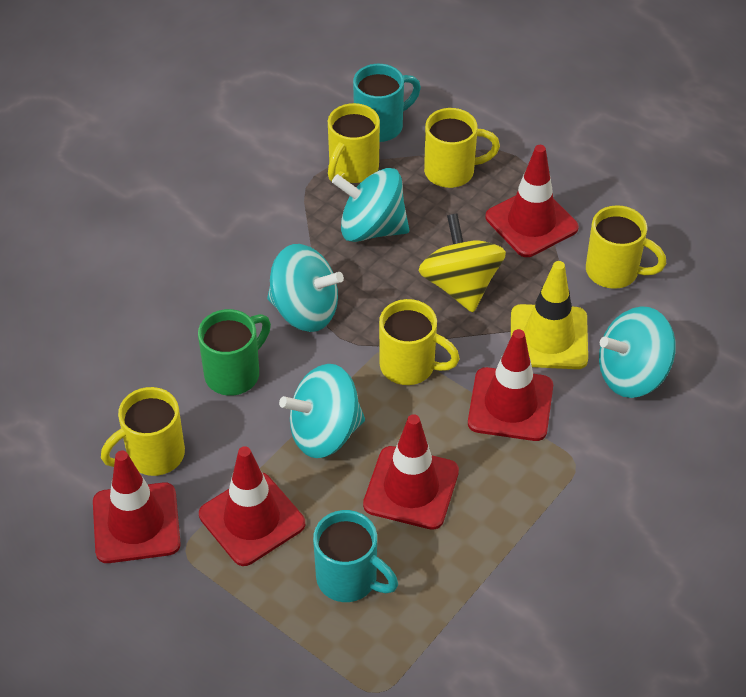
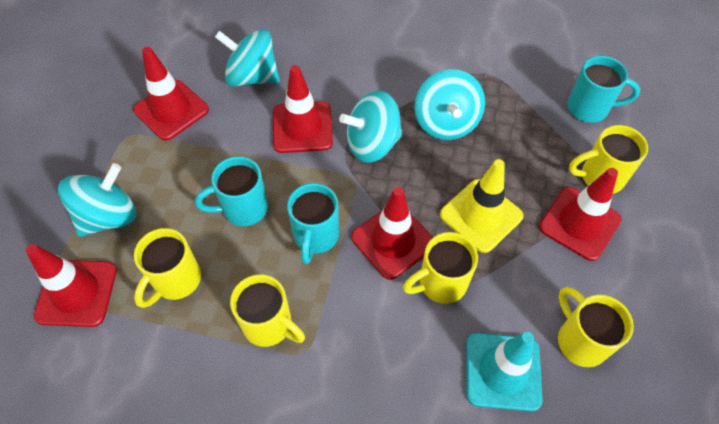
green mug: [198,309,271,396] = 1 -> none = 0
turquoise mug: [313,510,398,602] [353,64,421,142] = 2 -> [195,156,268,226] [287,183,339,264] [567,56,640,123] = 3
turquoise traffic cone: none = 0 -> [466,332,543,411] = 1
yellow spinning top: [418,213,506,312] = 1 -> none = 0

